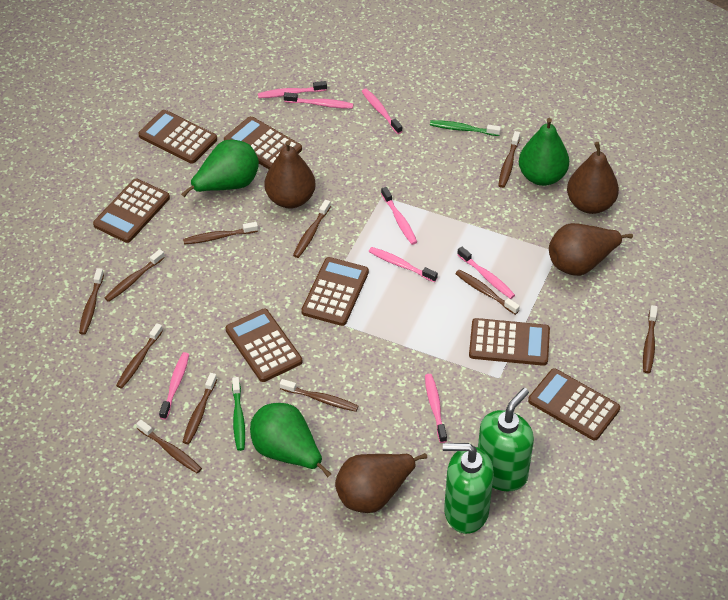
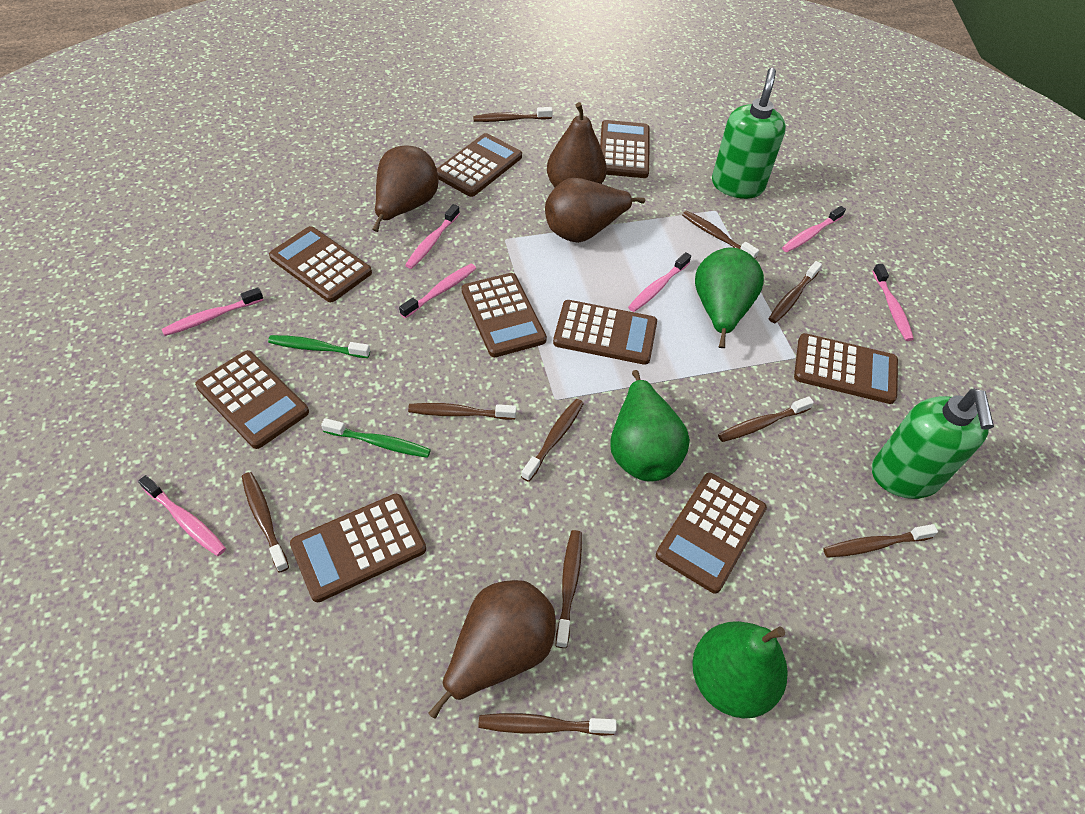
brown calculator: [93,179,170,243] [138,110,217,164] [224,116,302,169] [226,309,302,382] [301,257,369,326] [469,318,550,366] [528,368,620,440] = 7 -> [195,350,309,449] [269,226,372,302] [290,494,426,602] [437,133,522,197] [462,273,547,357] [553,300,657,365] [600,120,650,178] [656,473,767,593] [794,333,898,404] = 9
brown toothbrush: [79,268,104,335] [105,249,165,302] [116,323,163,389] [136,420,202,474] [183,222,258,245] [183,373,217,444] [280,379,358,412] [293,200,331,258] [455,270,520,315] [498,131,520,188] [643,305,658,373] = 11 -> [242,472,289,573] [408,403,517,420] [473,107,553,122] [478,713,617,736] [521,399,584,482] [556,530,582,648] [682,211,759,259] [718,396,814,442] [769,261,822,323] [823,524,938,557] = 10
pink toothbrush: [159,352,189,420] [258,81,327,98] [284,92,353,109] [362,88,403,134] [369,247,438,282] [381,187,417,245] [425,374,447,443] [457,247,515,299] = 8 -> [138,475,226,556] [162,287,263,336] [399,264,476,318] [405,204,460,269] [628,252,691,312] [782,206,846,252] [872,264,914,341] = 7

